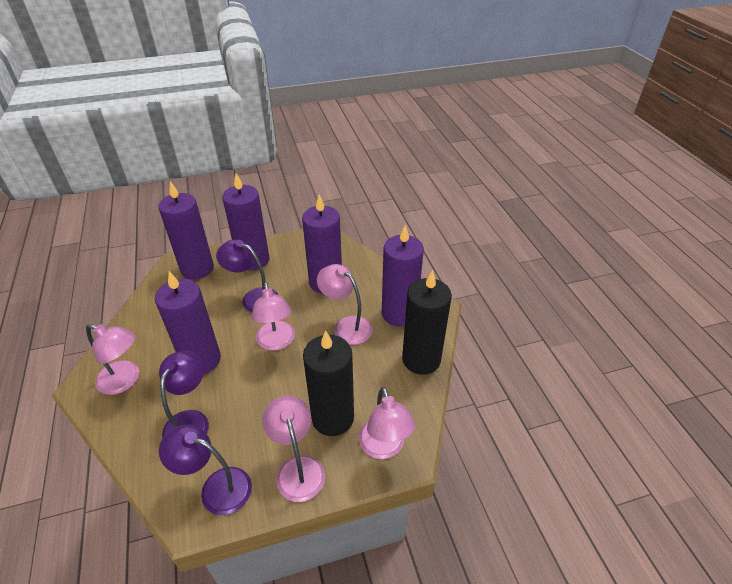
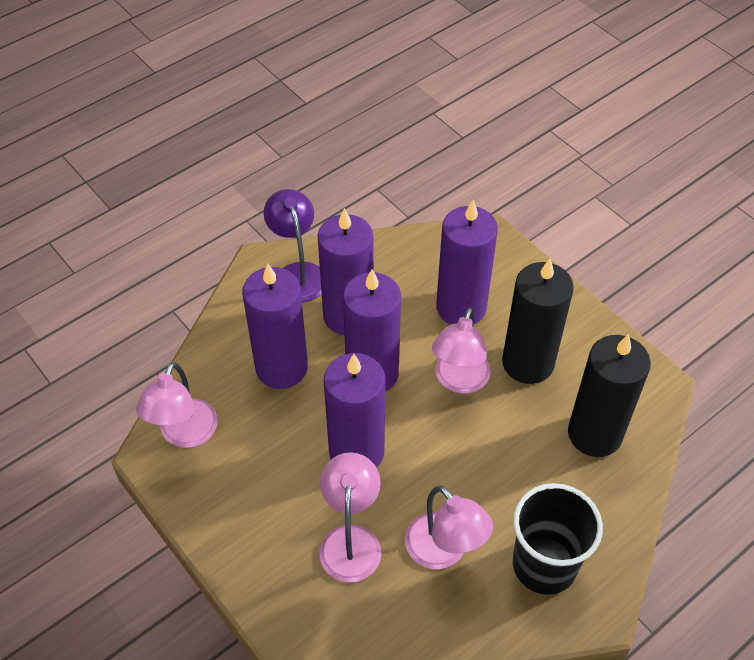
black cup: none = 0 -> [513,483,603,595] = 1
pink lamp: [86,324,139,395] [251,282,295,351] [262,396,325,502] [317,264,372,345] [358,387,416,459] = 5 -> [136,362,218,448] [320,452,381,582] [405,486,493,569] [432,307,491,394] = 4
purple lamp: [159,351,209,438] [159,425,252,515] [216,239,278,313] = 3 -> [264,189,322,303] = 1

